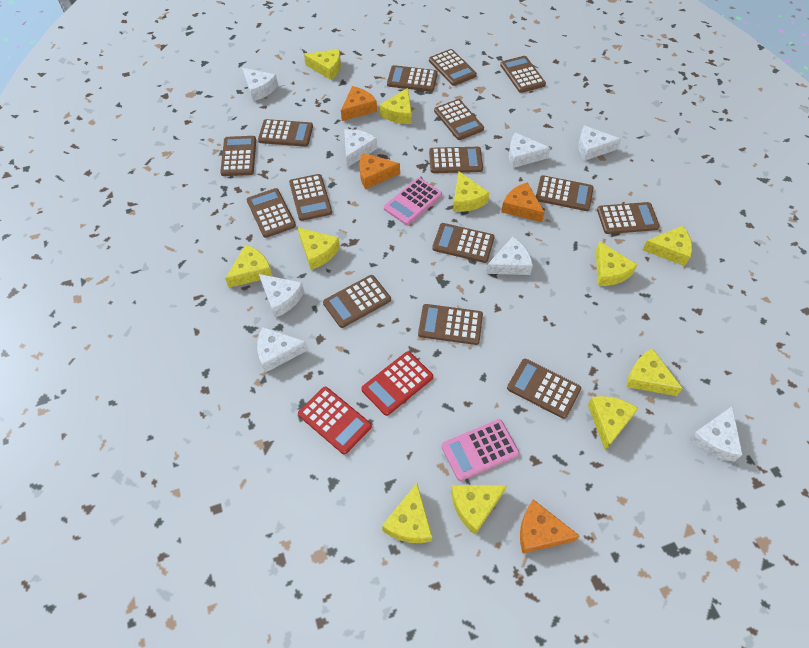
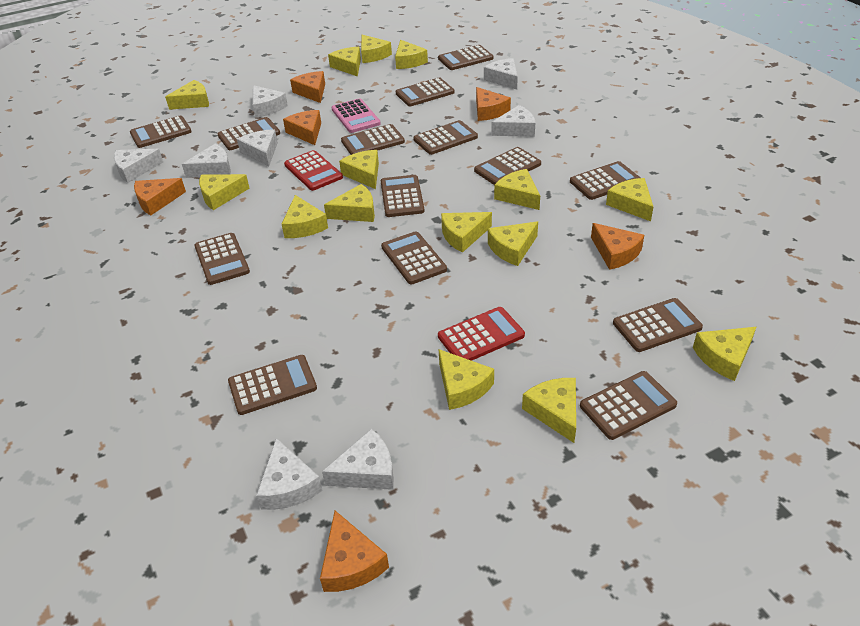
brown calculator: [220,136,256,176] [247,188,296,238] [258,119,313,147] [289,174,332,221] [323,275,391,328] [387,65,438,92] [418,304,483,345] [429,49,477,86] [429,147,483,173] [432,223,495,263] [434,99,484,140] [500,56,546,93] [507,359,581,419] [536,175,594,211] [597,202,660,234] = 15 -> [130,115,192,148] [194,233,250,285] [217,117,280,150] [228,355,317,415] [341,124,405,155] [381,175,424,217] [381,231,447,284] [396,77,454,106] [414,120,478,155] [438,45,493,70] [474,147,541,185] [570,161,641,200] [580,371,677,440] [613,298,703,352] = 14
orange cheese: [341,86,377,121] [359,153,400,189] [501,182,545,222] [520,499,580,554] = 4 -> [134,178,186,215] [283,110,321,145] [290,71,325,103] [320,511,389,592] [476,87,511,121] [591,223,644,270] = 6
pink calculator: [384,178,442,225] [441,419,519,481] = 2 -> [331,98,381,133] = 1
yellow cheese: [225,245,273,288] [298,228,340,270] [304,49,341,80] [380,88,412,124] [382,483,432,543] [451,485,507,535] [453,171,489,212] [588,396,638,451] [596,241,637,286] [626,348,683,396] [643,226,692,266] = 11 -> [165,80,209,110] [199,174,250,210] [282,195,328,238] [324,184,375,222] [328,47,361,77] [339,150,379,189] [361,35,392,63] [395,40,428,69] [439,349,494,410] [441,212,492,253] [488,222,538,266] [494,169,540,210] [522,378,576,443] [606,178,653,221] [693,327,756,381] = 15

